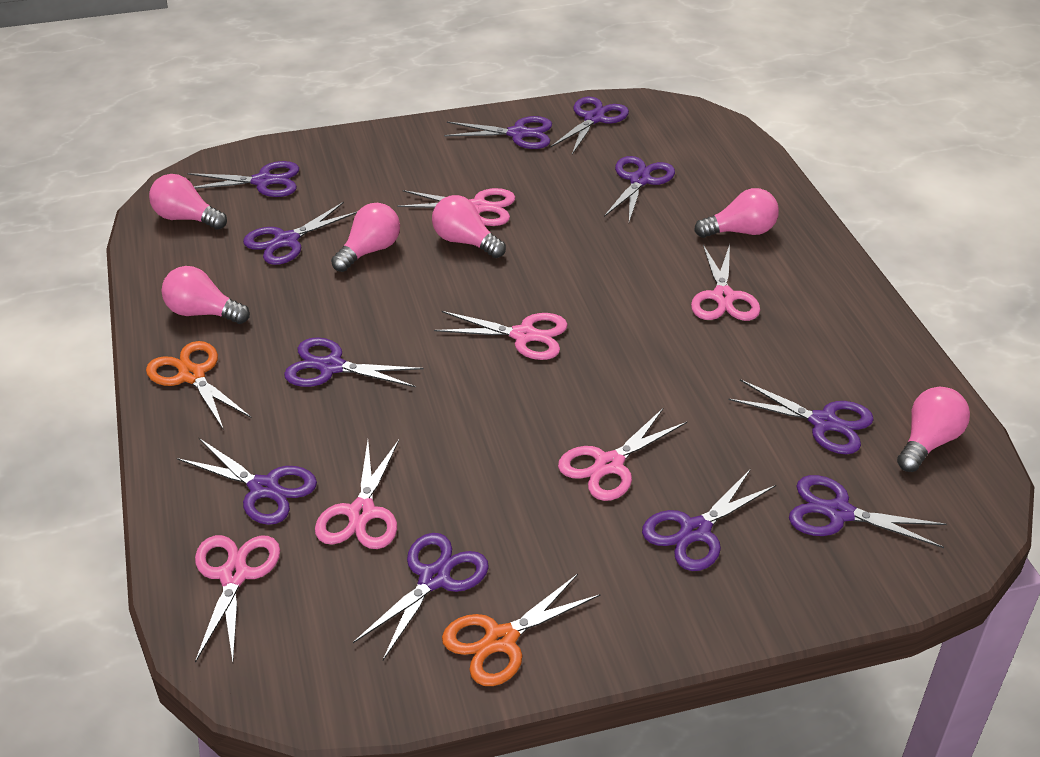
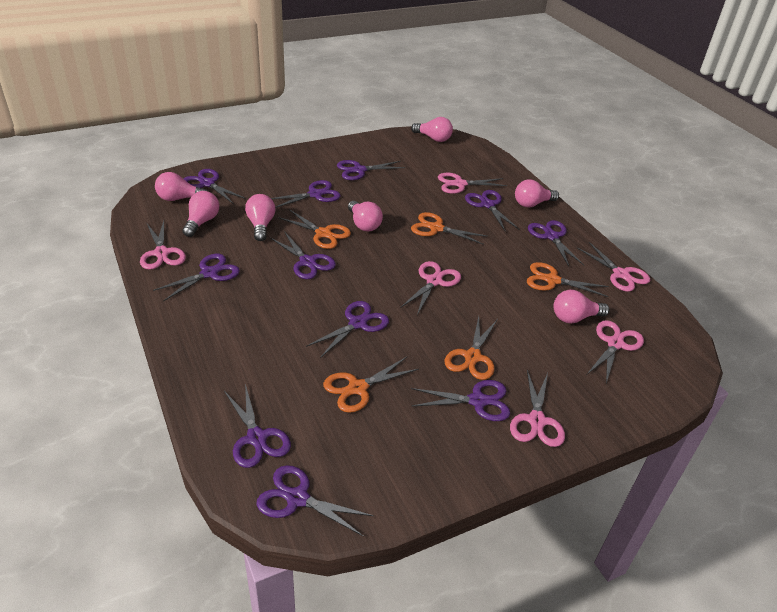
orange scissors: [146,341,252,430] [442,574,600,686] = 2 -> [278,209,351,249] [323,357,419,413] [411,212,488,245] [445,316,498,380] [527,262,609,297] = 5
pink light bulb: [149,174,227,230] [161,266,250,324] [331,203,400,272] [432,195,506,258] [694,188,779,238] [897,387,970,472] = 6 -> [155,172,208,201] [182,191,219,237] [245,194,275,241] [348,201,383,231] [411,117,453,142] [515,180,559,207] [554,290,609,323] = 7

